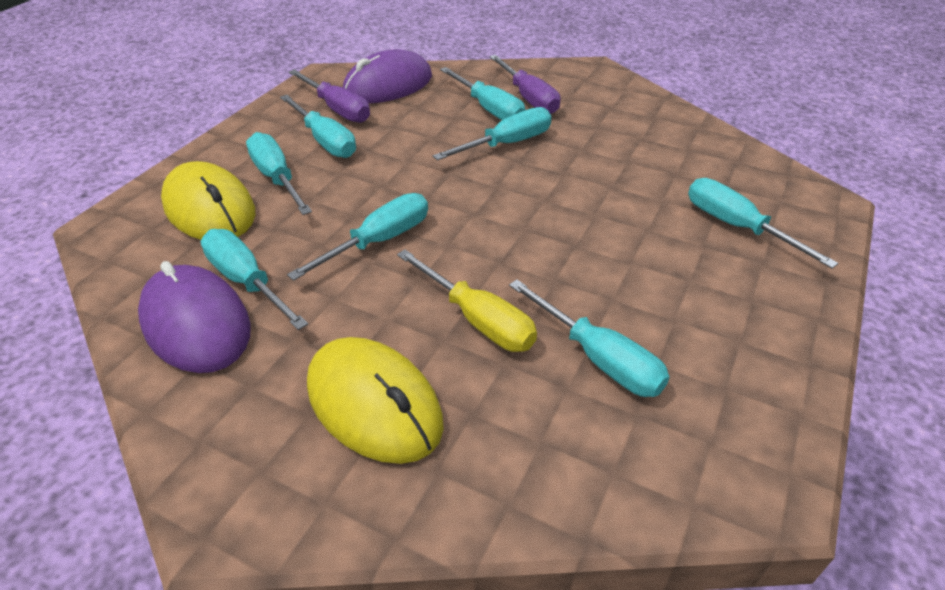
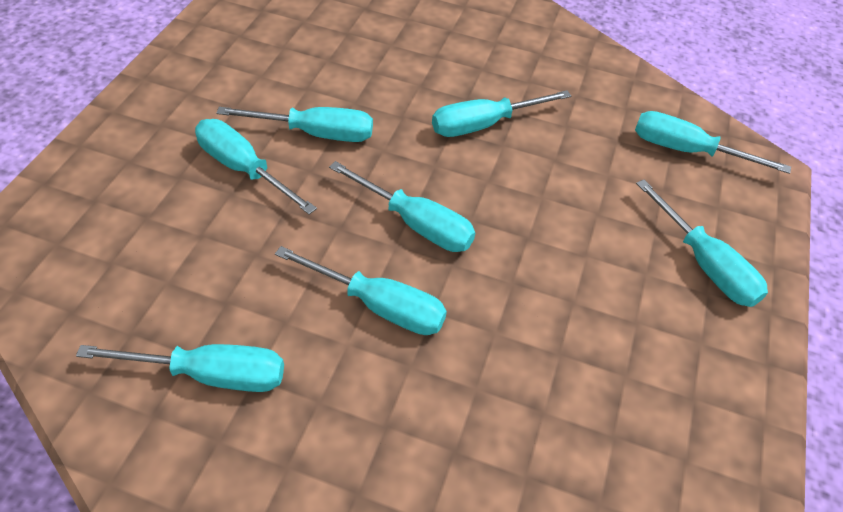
purple mouse: [138,261,251,373] [343,49,432,103] = 2 -> none = 0
purple screwdriver: [289,69,370,123] [490,55,560,114] = 2 -> none = 0
yellow mouse: [161,161,255,240] [307,337,444,464] = 2 -> none = 0
yellow screwdriver: [397,250,537,352] = 1 -> none = 0

